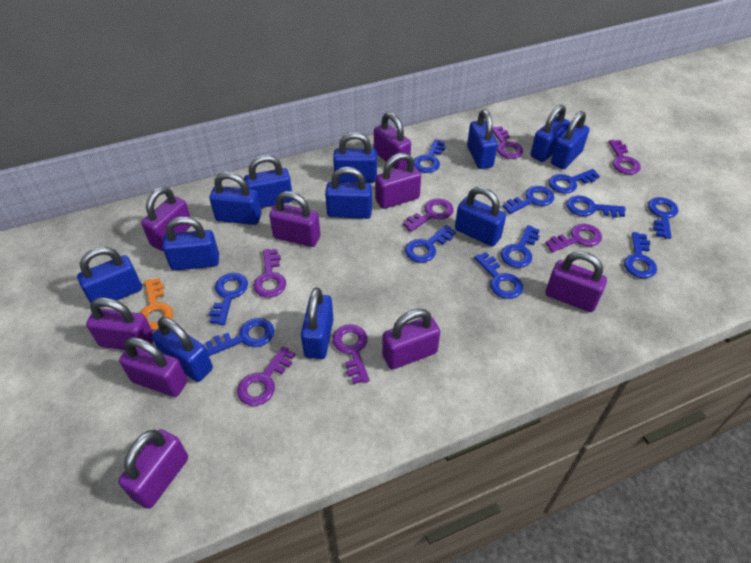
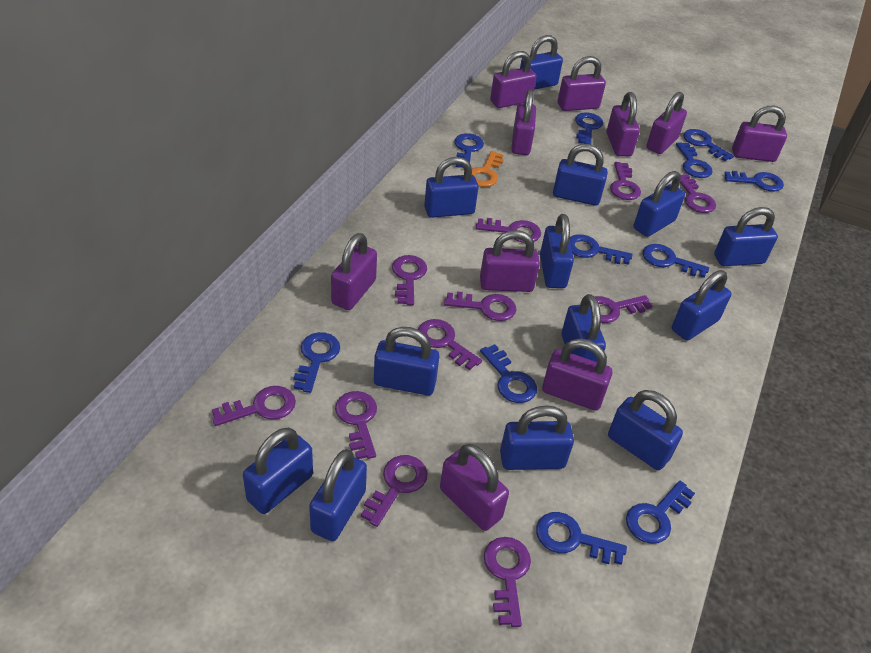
blue padlock: [77,247,142,308] [152,317,213,382] [162,217,219,271] [209,172,262,225] [244,155,292,208] [301,288,334,359] [325,167,372,219] [333,132,377,183] [455,187,506,247] [467,109,498,169] [531,105,570,162] [551,111,590,169] = 12 -> [243,428,313,514] [309,449,367,541] [374,327,439,396] [424,157,478,218] [500,405,574,470] [520,35,563,90] [540,214,574,288] [553,144,608,206] [561,294,606,362] [608,390,683,470] [634,171,685,237] [672,270,731,341] [714,207,778,266] = 13
purple key: [237,346,295,406] [254,249,286,298] [332,324,370,384] [403,198,454,232] [492,126,523,159] [545,224,602,252] [609,140,641,174] = 7 -> [212,386,296,426] [335,391,377,459] [361,455,428,527] [392,255,427,305] [418,319,482,370] [444,292,517,321] [476,218,541,243] [484,537,531,627] [595,295,652,323] [610,162,641,200] [680,174,716,213] = 11
purple padlock: [86,298,153,350] [118,429,188,509] [119,337,188,397] [141,187,191,251] [269,191,320,247] [374,112,411,169] [375,153,421,209] [382,309,440,369] [546,251,607,312] = 9 -> [331,233,377,310] [440,444,509,531] [480,230,540,292] [490,51,537,108] [511,90,536,155] [542,339,613,411] [558,56,606,111] [607,92,640,156] [646,92,687,154] [732,106,787,162] = 10

